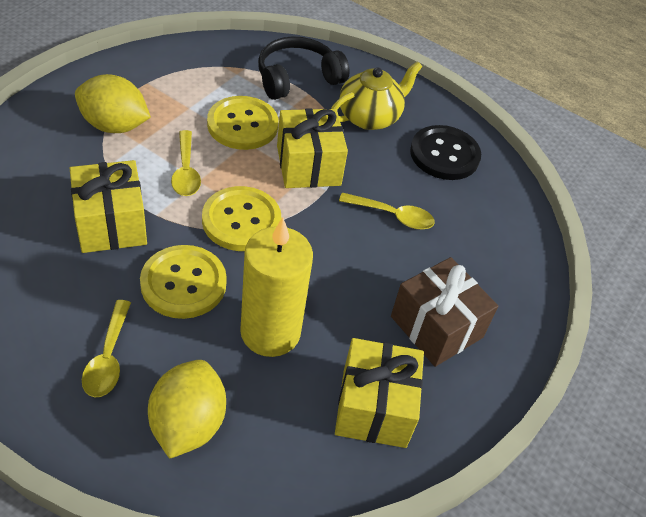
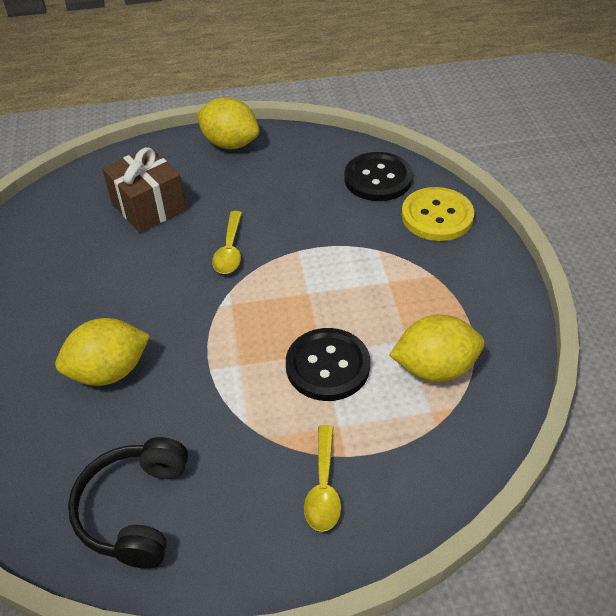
black button: [410,125,481,180] = 1 -> [286,328,370,401] [345,152,413,201] = 2
yellow button: [140,245,227,319] [202,186,281,251] [207,96,278,150] = 3 -> [402,187,474,241] = 1
yellow candle: [240,218,313,357] = 1 -> none = 0
yellow gift: [70,160,147,253] [277,108,348,188] [335,338,424,448] = 3 -> none = 0
yellow lemon: [75,74,151,133] [148,360,226,459] = 2 -> [55,318,150,386] [197,97,260,149] [389,314,485,382] = 3
yellow spoon: [82,300,131,397] [171,130,201,196] [339,192,435,230] = 3 -> [212,211,242,274] [304,425,341,532] = 2
yellow teapot: [331,61,422,130] = 1 -> none = 0

